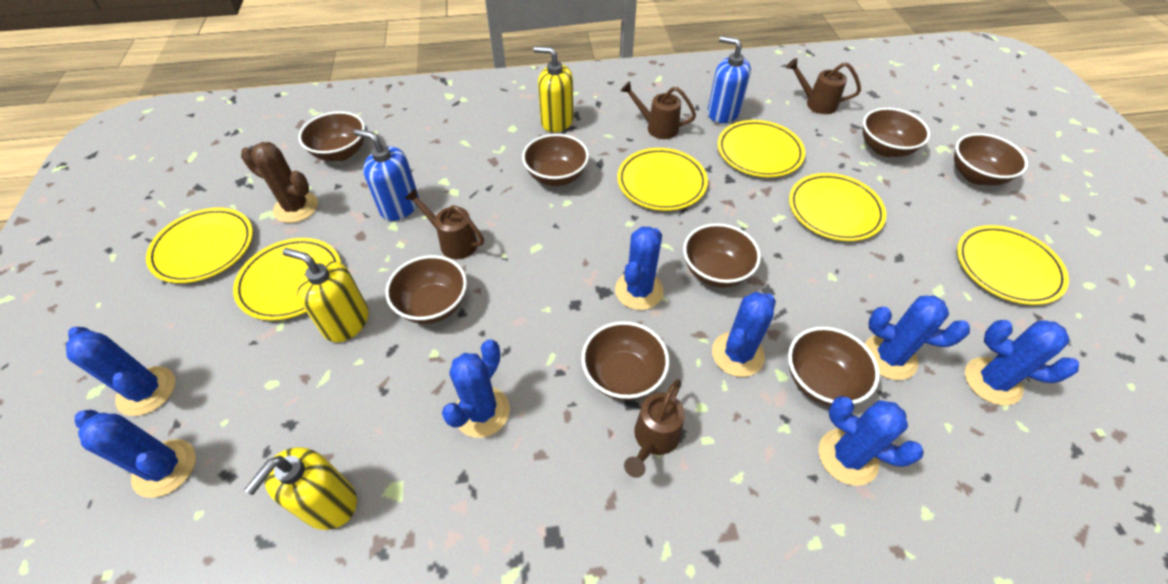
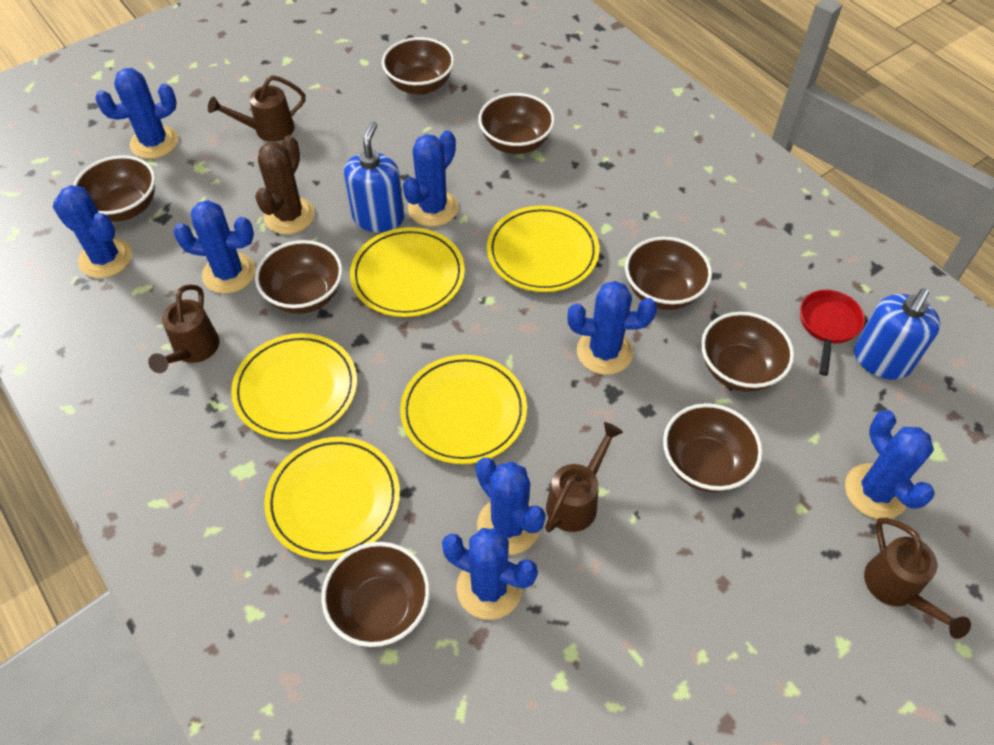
red pan: none = 0 -> [800,290,865,376] = 1
yellow plate: [146,208,253,283] [233,238,341,321] [617,148,708,211] [718,120,805,177] [789,173,886,241] [957,225,1069,305] = 6 -> [231,333,357,439] [264,437,400,560] [350,227,465,317] [400,355,527,464] [487,205,599,292] = 5
yellow soap dispenser: [244,447,357,530] [283,248,369,342] [534,46,574,133] = 3 -> none = 0

